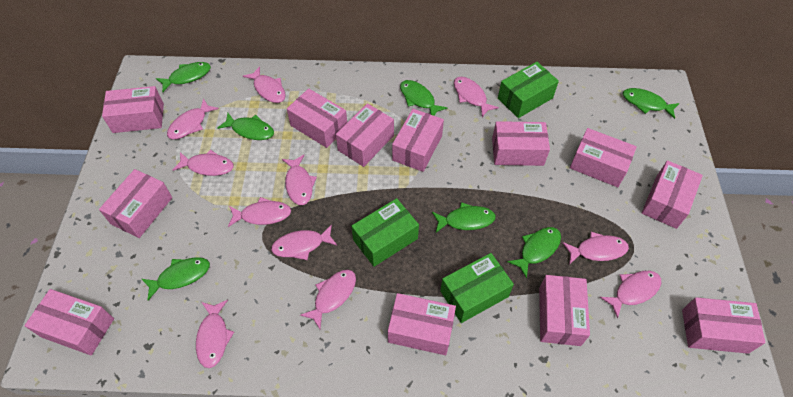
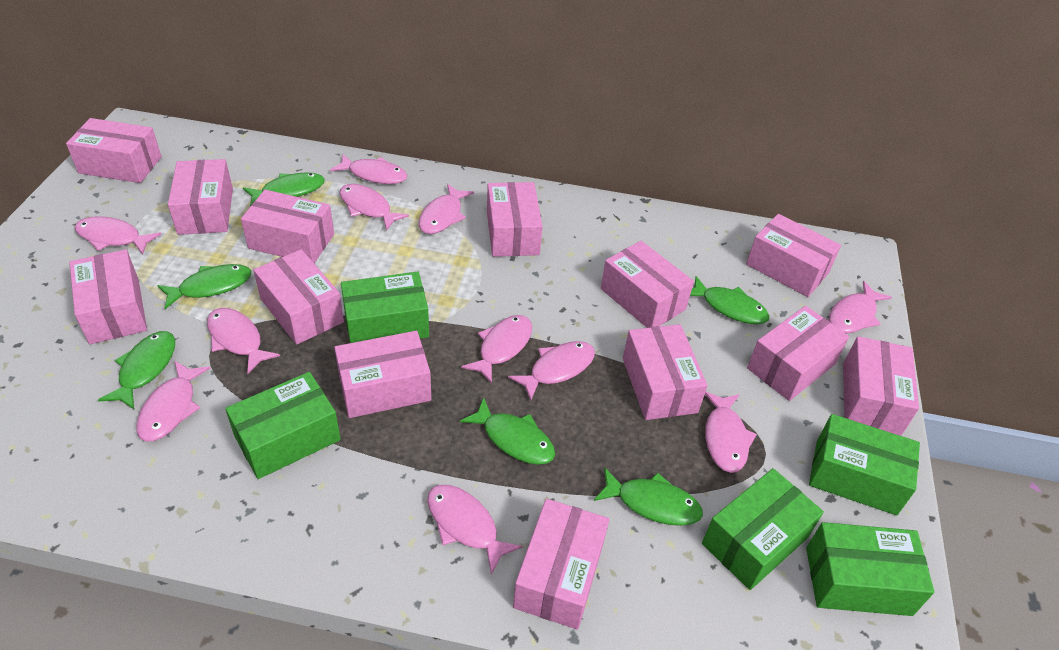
green box: [352,198,419,267] [440,253,514,323] [498,62,559,118] = 3 -> [225,372,341,479] [341,271,429,343] [702,468,824,590] [806,522,934,616] [809,414,920,516] = 5
green fish: [142,257,210,300] [156,62,211,92] [217,113,274,140] [400,80,447,116] [432,202,496,233] [507,227,561,278] [623,88,680,119] = 7 -> [98,331,175,409] [157,264,251,309] [243,172,325,207] [460,397,555,465] [594,467,703,526] [690,276,769,324] = 6
pink box: [24,289,114,355] [99,169,172,238] [102,86,164,133] [287,88,347,148] [336,103,394,167] [388,293,456,355] [392,109,444,172] [492,121,550,166] [539,275,590,346] [570,128,637,187] [642,160,703,229] [682,297,766,354] = 12 -> [66,118,162,183] [69,249,147,344] [168,159,233,235] [241,189,334,263] [253,249,344,345] [334,331,431,418] [487,182,543,257] [513,499,609,630] [601,241,694,328] [623,324,708,420] [746,214,841,297] [747,306,849,401] [843,336,919,436] = 13

